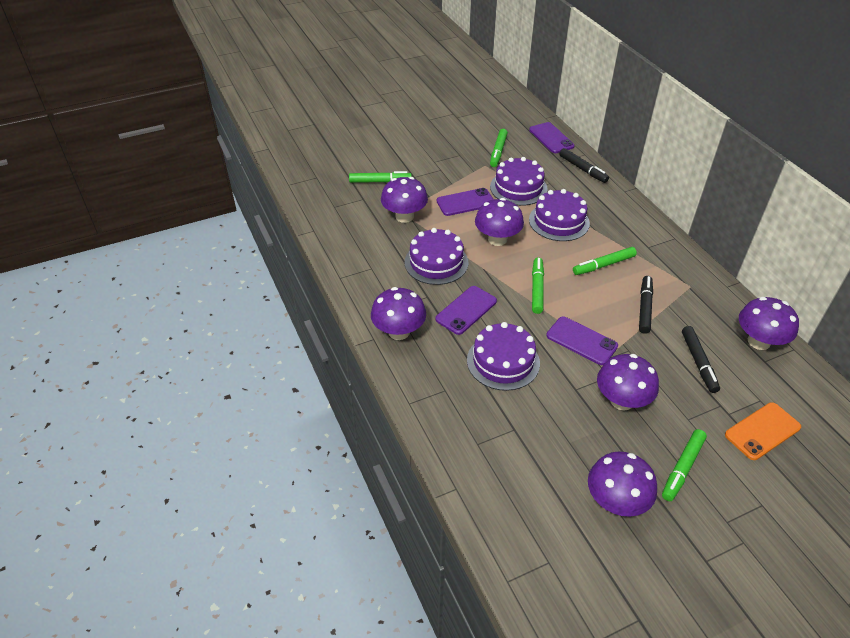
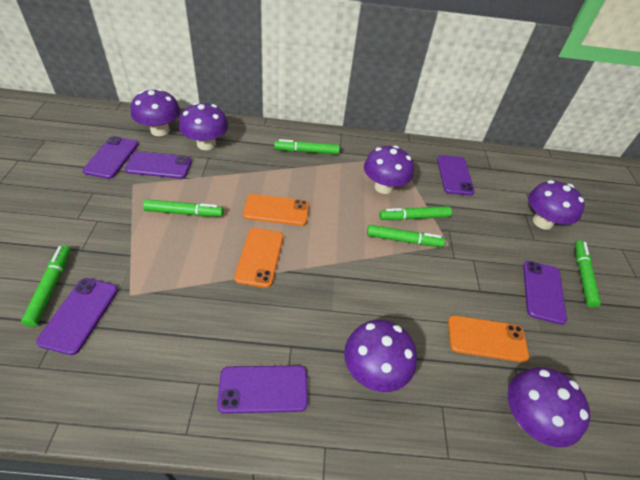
black marker: [559,148,609,183] [639,276,653,334] [682,326,720,393] = 3 -> none = 0
green marker: [349,171,412,183] [490,129,508,167] [532,257,544,314] [573,247,637,275] [662,429,707,501] = 5 -> [21,245,71,327] [143,199,223,217] [274,139,340,154] [367,225,445,247] [379,206,452,220] [575,241,601,308] = 6
orange phone: [725,402,801,460] = 1 -> [234,228,283,288] [243,194,309,226] [448,315,529,362] = 3
purple cake: [405,228,468,285] [467,322,540,391] [490,157,548,206] [529,189,590,241] = 4 -> none = 0
purple phone: [435,286,497,335] [437,188,494,216] [529,122,575,153] [546,317,618,365] = 4 -> [36,278,118,355] [83,136,139,179] [125,151,192,179] [217,366,308,414] [437,155,475,196] [523,261,567,325] = 6

